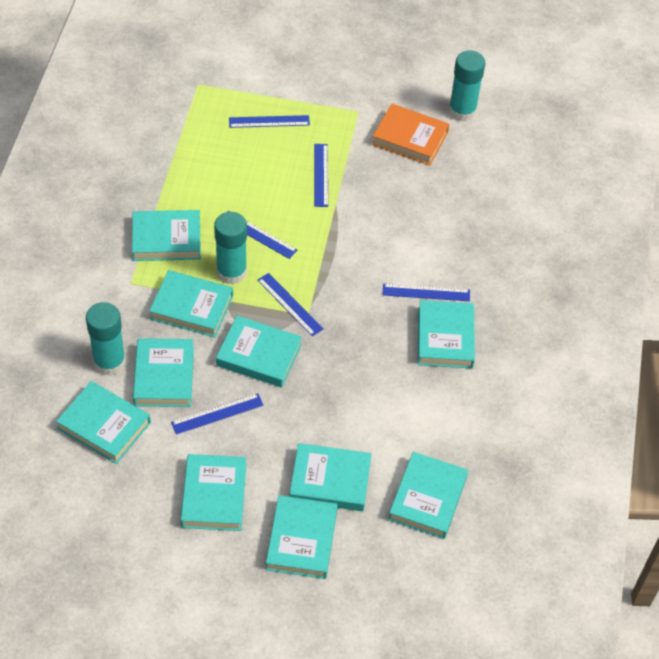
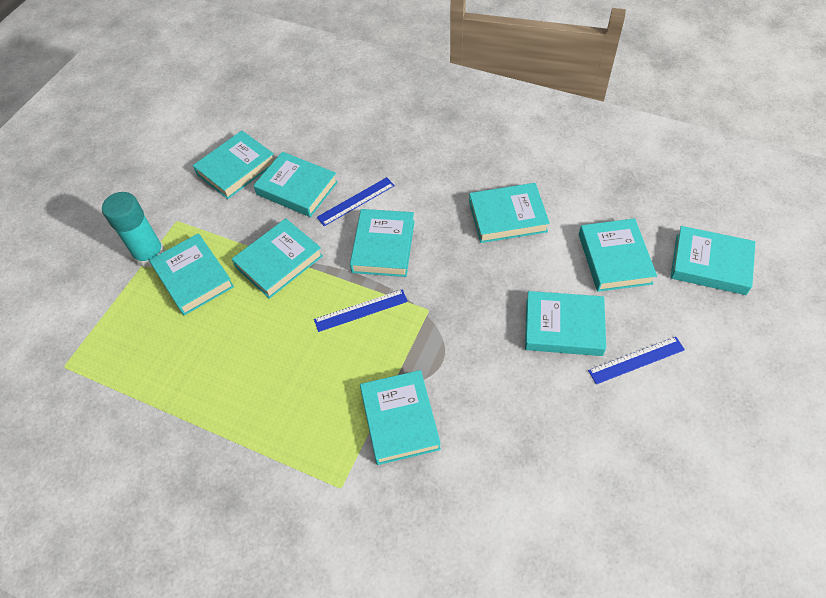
blue ruler: [171,393,263,434] [228,211,297,259] [229,115,310,128] [257,273,324,337] [314,144,328,207] [383,283,470,301] = 6 -> [314,289,408,332] [317,177,395,226] [588,337,685,384] = 3
orange book: [372,104,449,166] = 1 -> none = 0
turquoise glue stick: [86,302,126,376] [214,212,247,284] [449,50,485,122] = 3 -> [102,192,165,268] = 1

